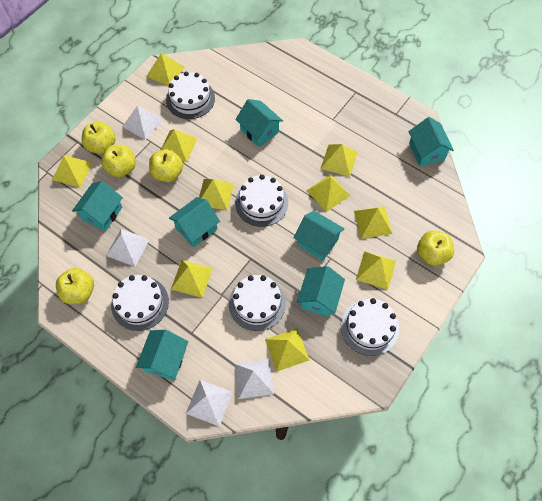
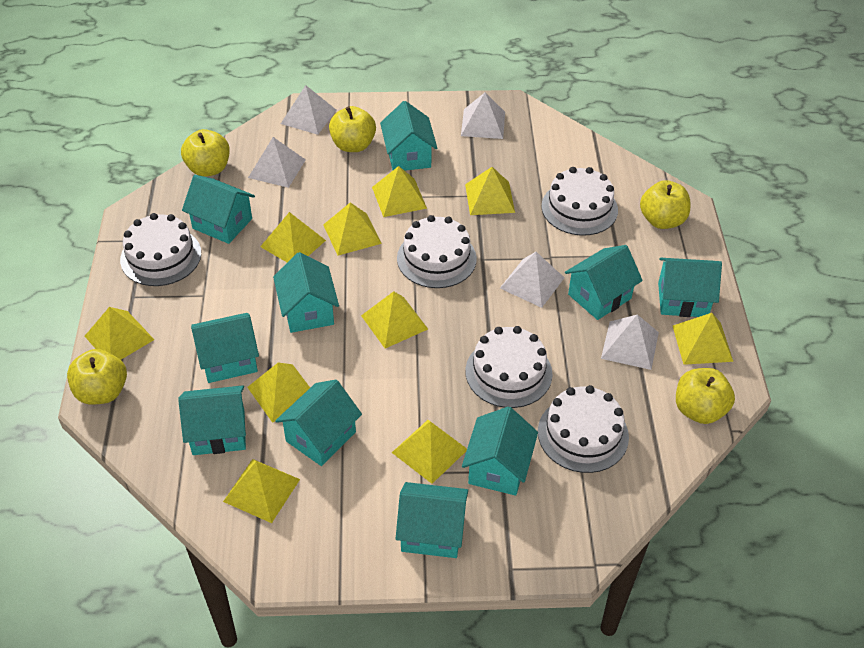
turquoise house: [72,181,123,231] [136,330,188,380] [169,197,220,247] [235,99,283,147] [294,211,344,261] [297,266,345,317] [409,117,454,166] = 7 -> [178,385,246,455] [182,175,255,244] [191,313,259,383] [273,252,339,333] [275,380,362,466] [380,101,437,171] [396,482,468,558] [462,407,538,496] [565,245,643,320] [658,258,722,317] = 10
white pyramid: [106,229,150,267] [122,106,163,140] [186,380,233,426] [235,359,274,399] = 4 -> [248,137,306,188] [281,85,336,135] [461,92,505,139] [500,252,565,308] [601,315,659,370] = 5

